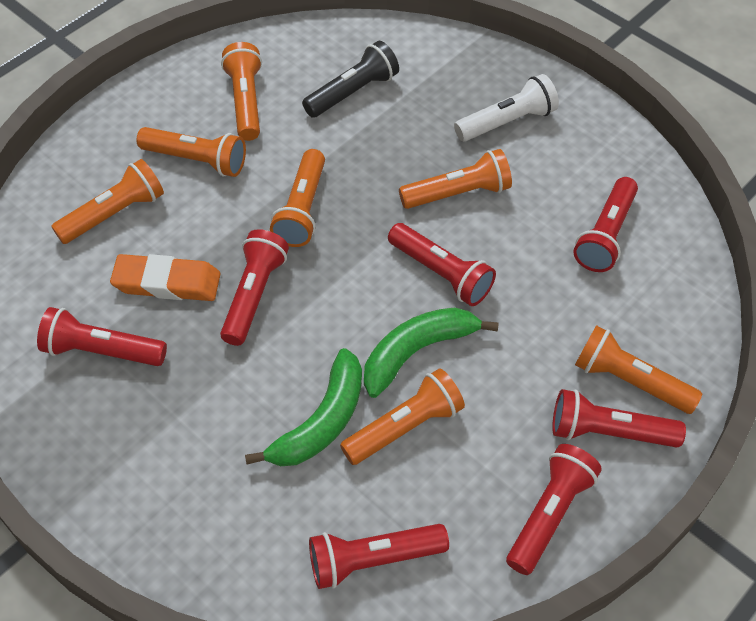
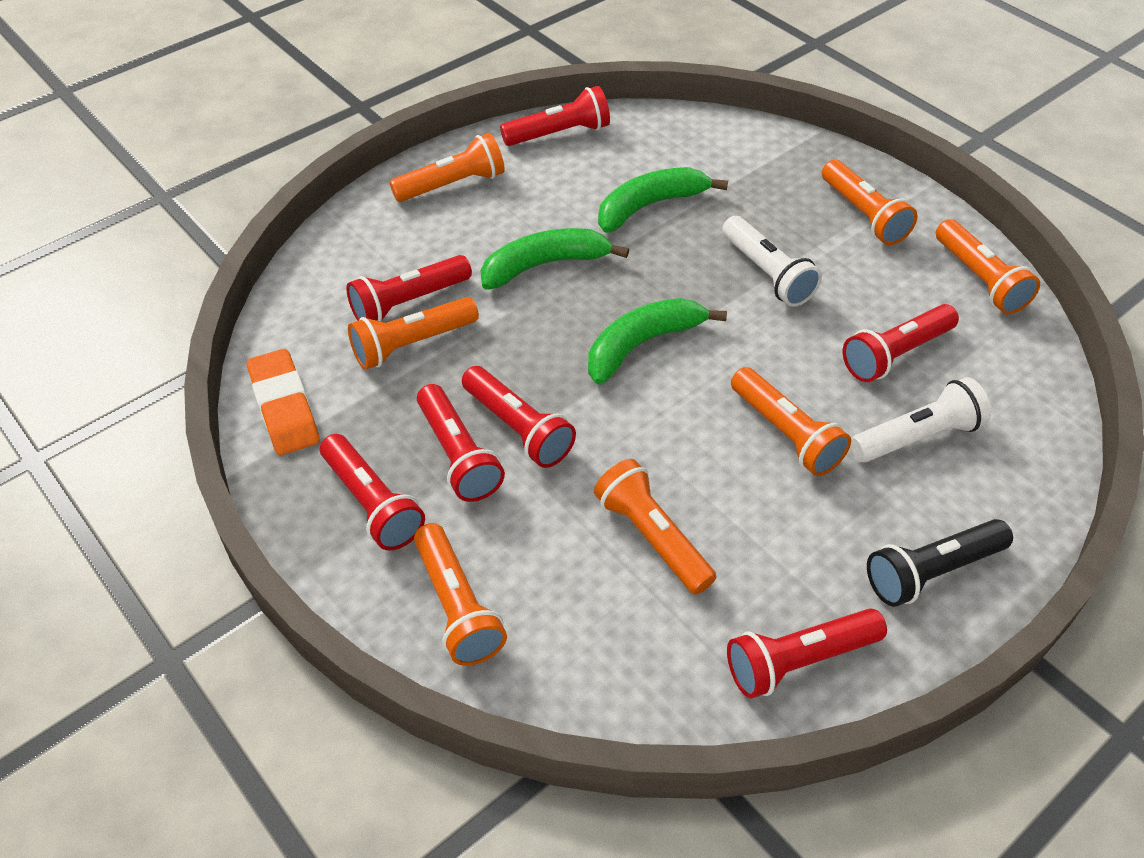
green banana: [245,348,362,466] [364,307,499,398] = 2 -> [481,228,629,290] [588,298,727,385] [598,167,728,233] = 3
white flashlight: [454,74,559,142] = 1 -> [722,216,822,307] [850,377,991,463] = 2

